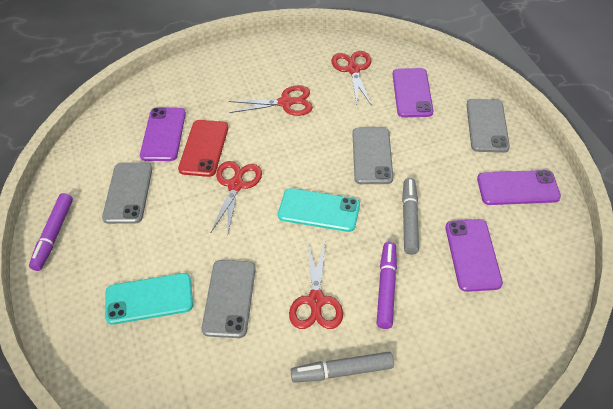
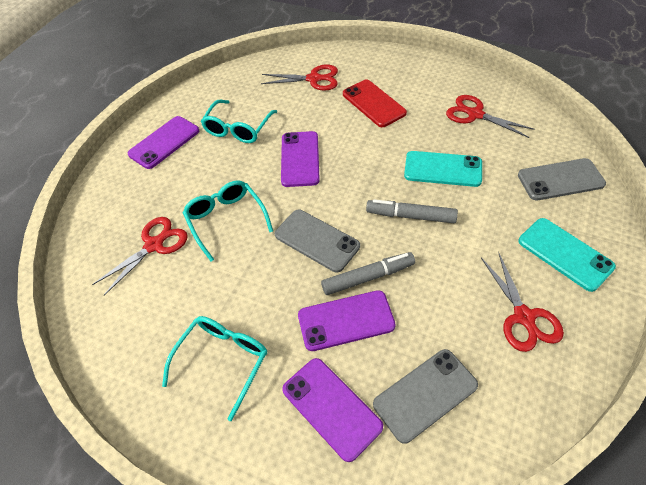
grey phone: [102,162,153,224] [202,260,256,338] [352,127,393,184] [467,99,510,153] = 4 -> [275,210,360,273] [373,349,478,444] [518,158,606,200] = 3
purple marker: [29,193,73,271] [377,242,397,329] = 2 -> none = 0
turquoise glasses: none = 0 -> [162,316,267,421] [183,180,273,261] [201,100,277,143] = 3

